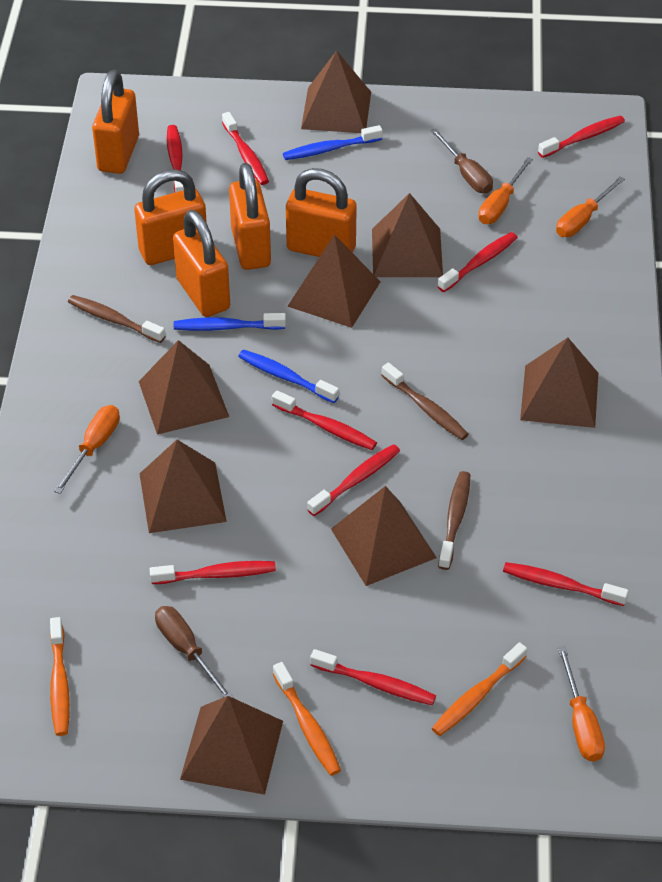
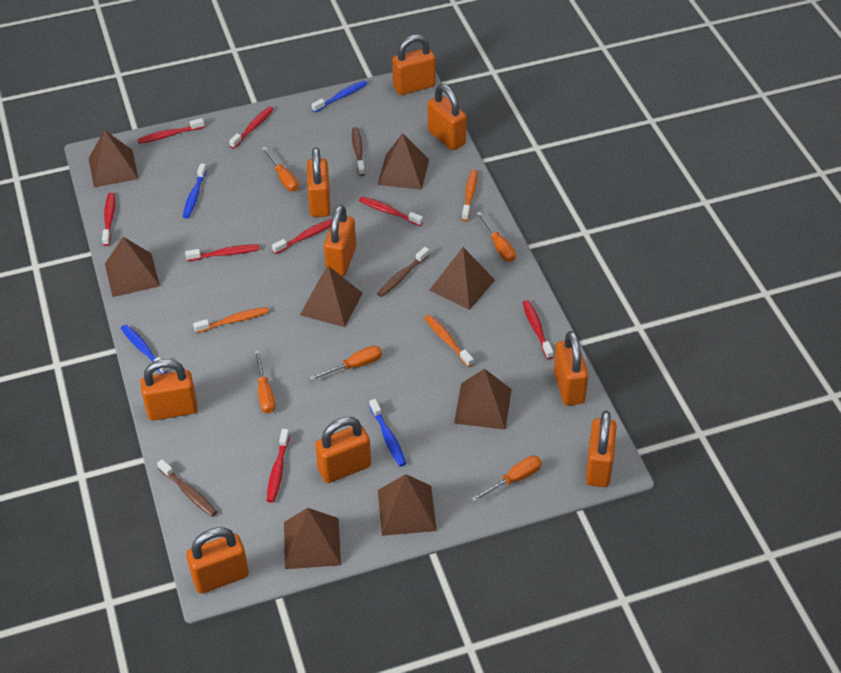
blue toothbrush: [174,313,286,331] [238,350,339,403] [283,125,383,160] = 3 -> [121,325,168,374] [183,163,207,218] [312,80,367,113] [369,399,406,467] = 4
brown screwdriver: [155,606,233,698] [430,128,493,194] = 2 -> none = 0
orange padlock: [92,70,139,174] [134,169,207,265] [173,210,230,317] [229,163,271,270] [286,168,357,257] = 5 -> [141,359,198,421] [186,527,249,594] [307,147,331,217] [315,417,371,483] [324,205,356,276] [392,35,435,95] [428,84,466,151] [554,331,588,406] [586,411,617,487] = 9
orange screwdriver: [54,405,120,494] [478,157,533,224] [556,176,625,237] [558,647,605,762] = 4 -> [255,350,275,413] [262,147,299,191] [309,346,382,381] [471,456,542,502] [476,212,516,262] = 5
red toothbrush: [150,561,276,584] [167,125,184,193] [222,112,269,185] [272,390,377,450] [307,444,400,516] [310,649,436,705] [437,232,518,292] [503,562,629,606] [538,116,625,158] = 9 -> [102,193,115,246] [137,118,204,144] [185,244,260,261] [229,106,274,149] [267,429,290,503] [272,219,332,254] [359,197,423,226] [523,300,554,359] = 8

